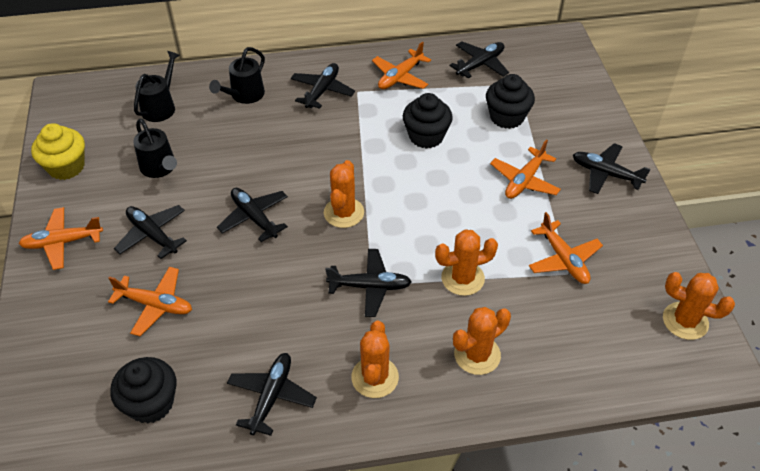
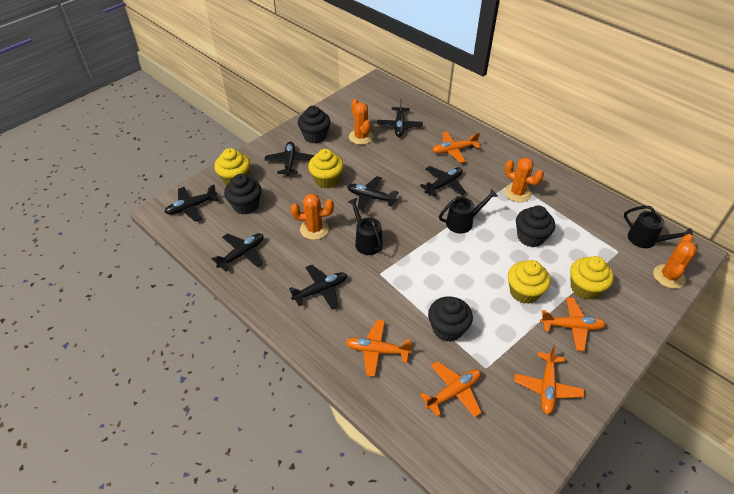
black cupcake: [110,357,176,424] [403,93,453,149] [486,74,535,129] = 3 -> [224,174,262,214] [298,106,330,143] [428,296,473,342] [516,205,555,247] = 4
orange cactus: [324,160,364,228] [351,321,399,398] [435,229,498,296] [453,307,511,375] [663,272,735,340] = 5 -> [291,194,334,240] [349,99,373,145] [504,157,544,202] [653,234,697,289] = 4
yellow cupcake: [31,123,85,180] = 1 -> [214,148,250,185] [308,149,344,188] [508,260,551,304] [570,256,614,300] = 4

